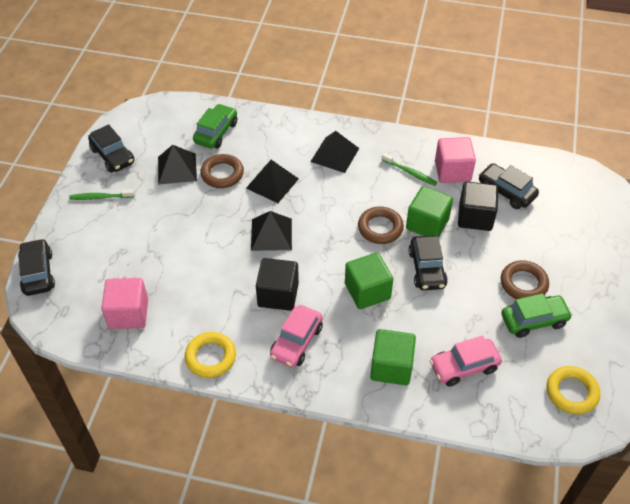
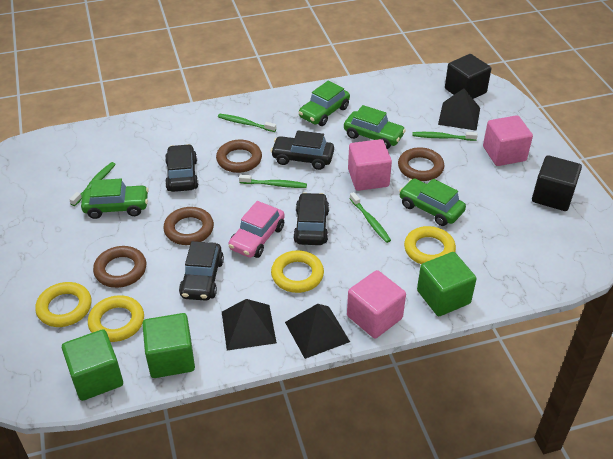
black pyramid: [158,145,197,185] [246,160,299,203] [251,211,292,251] [310,131,359,173] = 4 -> [222,299,277,350] [285,304,350,359] [438,88,480,131] = 3
brown ring: [200,154,244,188] [358,206,404,244] [501,260,549,299] = 3 -> [93,246,146,288] [163,207,214,245] [216,140,262,173] [398,147,444,181] = 4
green car: [193,104,237,149] [501,294,572,338] = 2 -> [81,179,149,219] [298,81,350,126] [344,105,406,149] [399,179,466,226] = 4
green toothbrush: [69,189,134,200] [382,153,437,186] = 2 -> [69,162,116,206] [218,114,276,132] [239,174,307,188] [350,192,391,243] [412,132,478,141] = 5
pink car: [270,305,323,368] [429,336,502,387] = 2 -> [228,201,285,258] = 1
pink cube: [101,278,148,329] [435,137,476,183] = 2 -> [347,270,406,338] [348,139,392,191] [483,115,533,166] = 3
yellow ring: [185,332,236,378] [547,366,600,414] = 2 -> [35,282,91,327] [88,295,144,342] [271,250,324,293] [404,226,456,264] = 4

